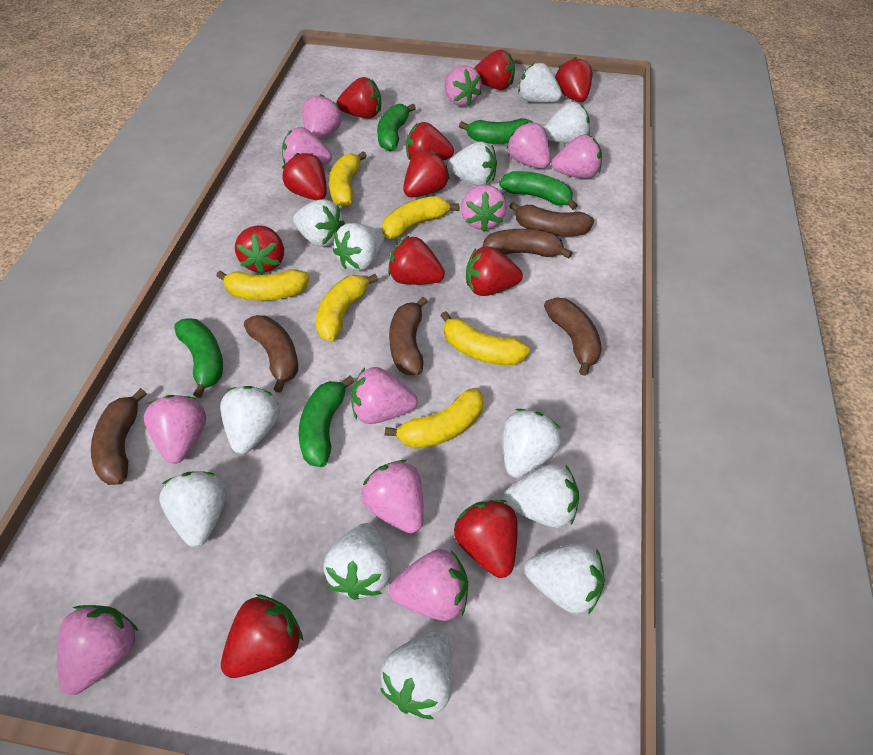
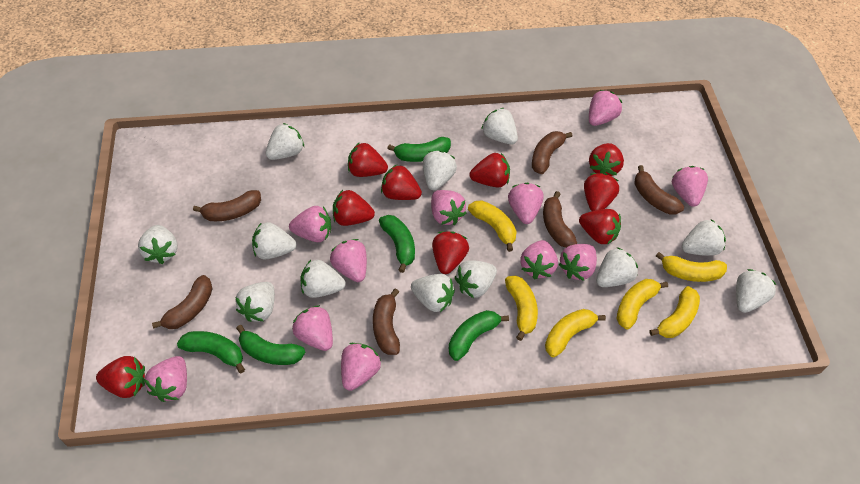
red strawberry: [221,594,303,678] [235,225,284,275] [282,153,327,200] [336,77,381,119] [388,236,445,285] [403,150,450,197] [406,122,454,161] [454,500,518,578] [466,246,523,296] [474,50,515,90] [555,57,593,102] = 11 -> [96,356,145,398] [333,190,375,226] [348,142,388,177] [381,165,422,200] [432,231,469,274] [470,153,510,187] [579,209,621,245] [584,173,619,211] [589,143,624,176] = 9

